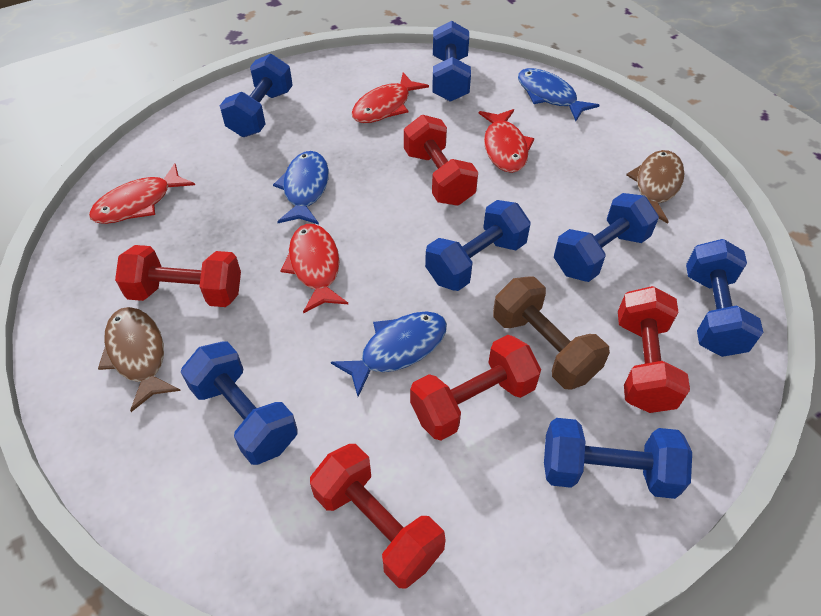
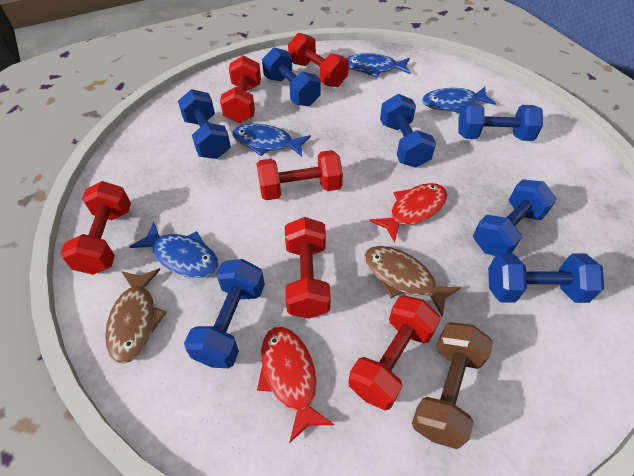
blue fish: [273,151,329,225] [331,312,447,397] [518,68,599,121] = 3 -> [129,222,219,278] [232,124,311,157] [347,53,411,77] [422,87,496,113] = 4
red dumbbell: [115,245,241,307] [310,444,445,589] [404,115,478,206] [410,335,541,440] [618,286,690,413] = 5 -> [60,181,131,275] [220,56,261,123] [257,150,343,200] [285,217,331,319] [288,33,349,87] [348,295,441,410] = 6
red fish: [89,163,195,224] [280,224,348,314] [352,72,429,123] [479,109,534,173] = 4 -> [257,327,334,443] [370,183,447,243] = 2

